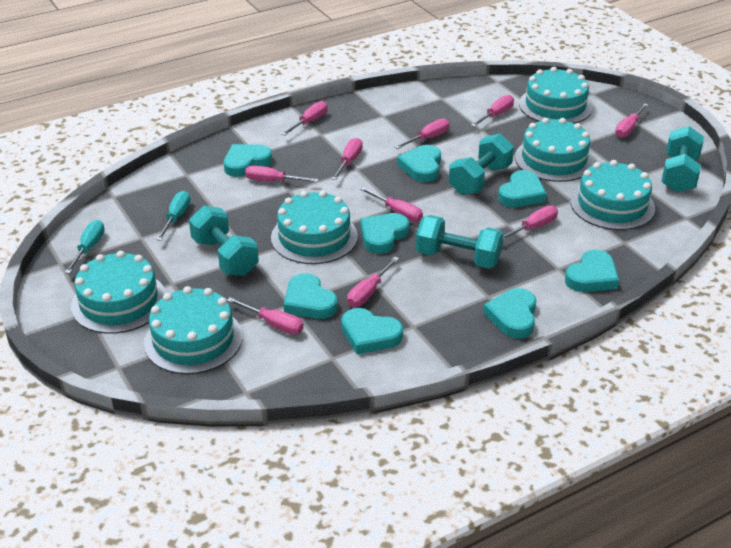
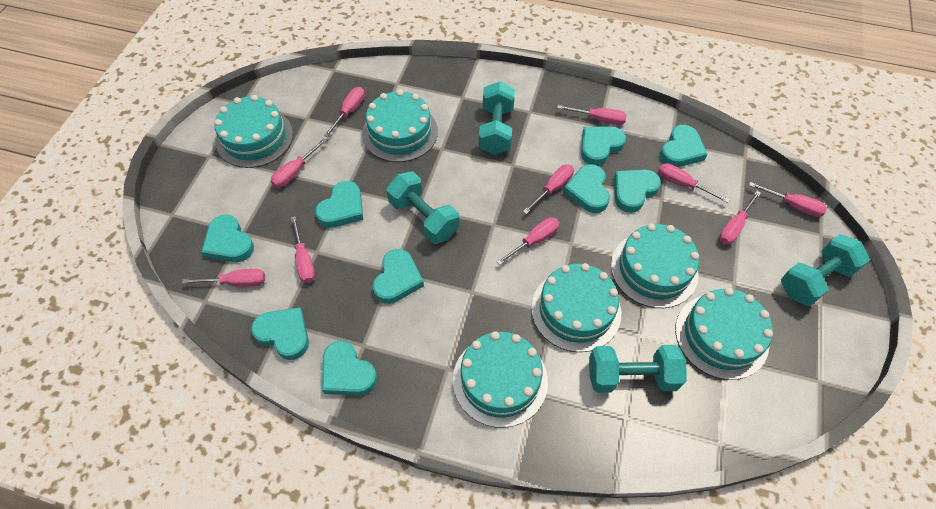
turquoise heart: [224,144,272,177] [284,273,337,319] [342,308,403,354] [361,213,409,254] [397,145,441,182] [483,288,537,338] [498,170,547,207] [565,250,619,292] = 8 -> [201,214,254,262] [251,307,309,360] [315,181,363,228] [322,340,377,396] [373,249,424,304] [563,164,610,213] [581,127,626,166] [614,170,661,213] [660,125,708,167] = 9
turquoise screwdriver: [65,220,105,274] [156,191,191,241] = 2 -> none = 0

